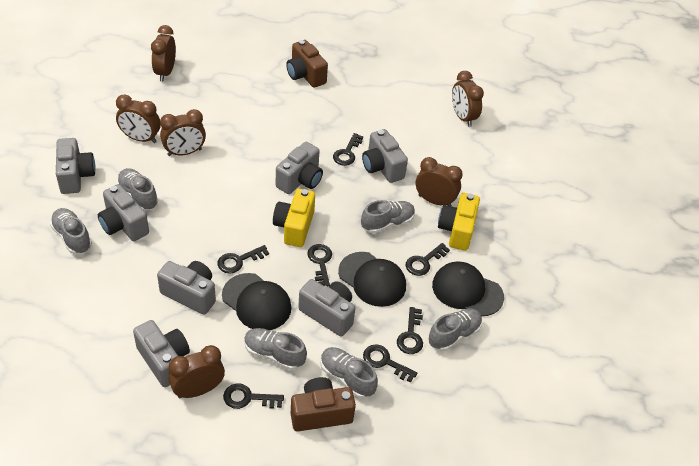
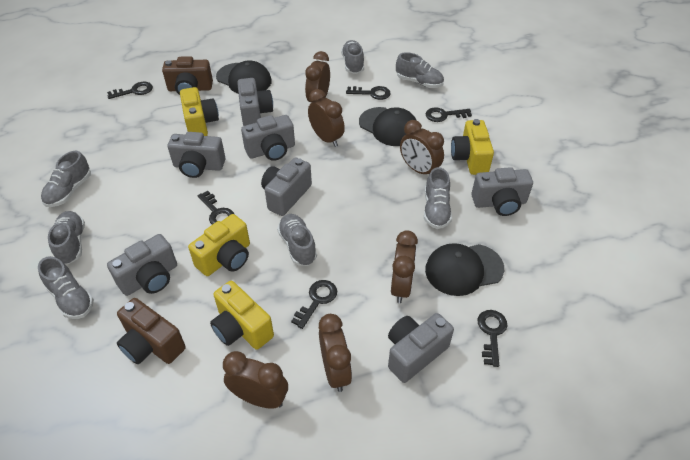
black key: [217,245,269,273] [223,383,284,409] [307,244,332,286] [333,133,363,166] [363,344,417,383] [397,307,423,354] [406,243,450,276] = 7 -> [107,82,153,99] [197,191,235,225] [291,280,337,329] [346,86,391,100] [426,107,472,122] [477,310,507,367] = 6
grey shoe: [50,208,92,254] [117,168,158,211] [244,328,307,370] [320,347,378,398] [361,200,415,233] [428,309,482,351] = 6 -> [38,256,94,319] [41,151,91,207] [48,211,85,264] [277,214,317,266] [341,40,364,74] [396,52,444,88] [424,167,452,229] = 7
yellow camera: [273,189,315,247] [438,193,480,251] = 2 -> [180,87,219,136] [188,214,250,276] [210,281,274,350] [451,119,494,175] = 4

